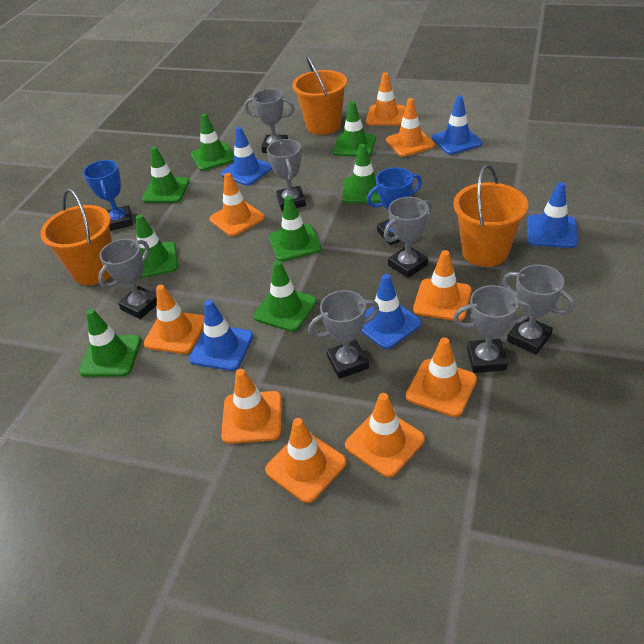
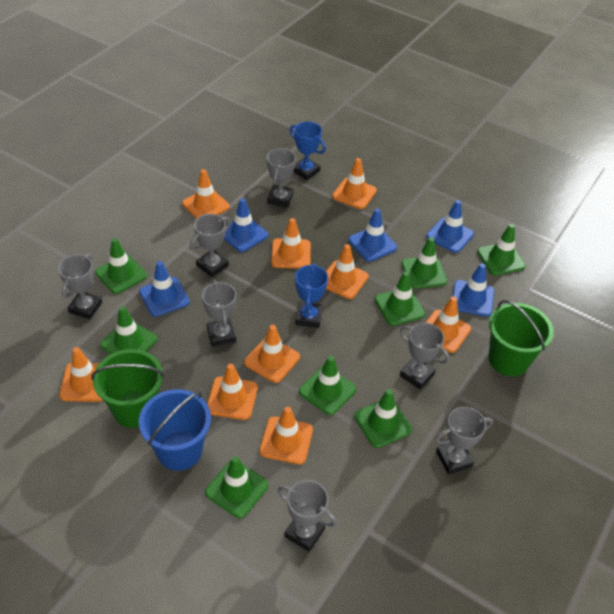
blue bucket: none = 0 -> [139,389,211,471] = 1
green bucket: none = 0 -> [91,349,164,428] [488,300,554,376] = 2
orange bucket: [40,189,112,285] [292,55,347,135] [453,164,528,267] = 3 -> none = 0

